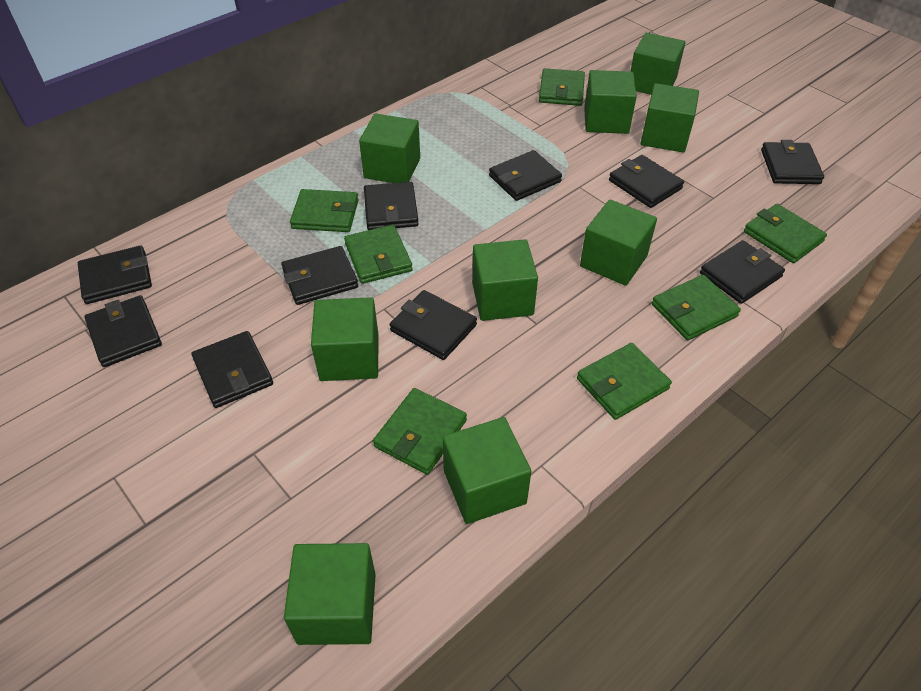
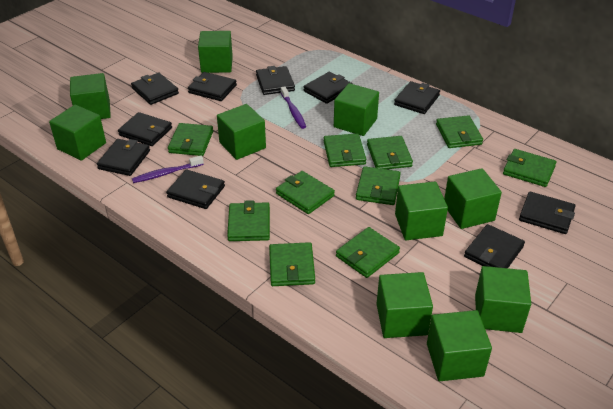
green cube: [284,543,376,645] [311,297,379,381] [359,114,420,183] [443,417,531,524] [472,239,538,321] [580,199,657,286] [584,70,637,134] [630,33,685,95] [641,83,699,152] = 9 -> [49,105,106,161] [70,73,111,119] [198,31,233,73] [217,104,266,160] [334,83,379,136] [377,272,433,338] [395,182,448,240] [427,310,492,381] [444,168,502,229] [475,266,531,333] = 10
green wallet: [290,189,359,232] [344,225,413,284] [373,388,467,475] [539,68,585,106] [577,343,672,420] [652,275,741,340] [744,204,827,263] = 7 -> [168,123,213,156] [227,200,270,241] [269,242,315,286] [276,171,335,214] [324,133,366,167] [336,227,400,278] [356,166,401,205] [367,136,413,169] [436,115,483,148] [503,149,557,187] = 10
purple toothbrush: none = 0 -> [132,156,204,183] [281,86,306,129] = 2

